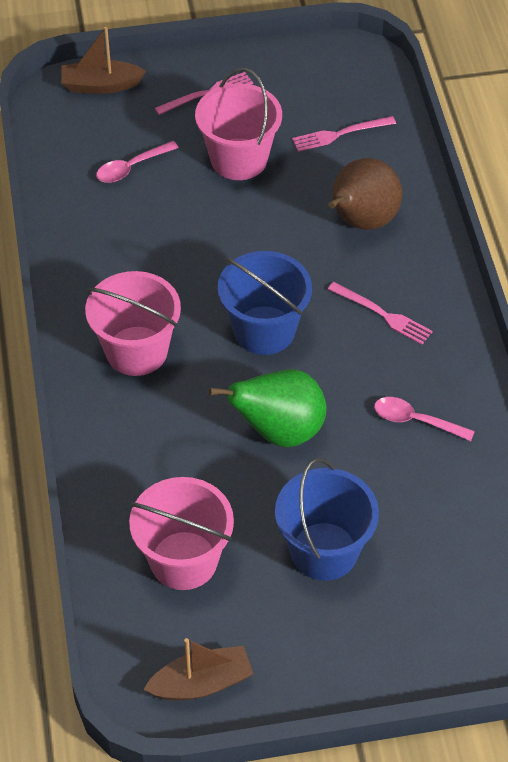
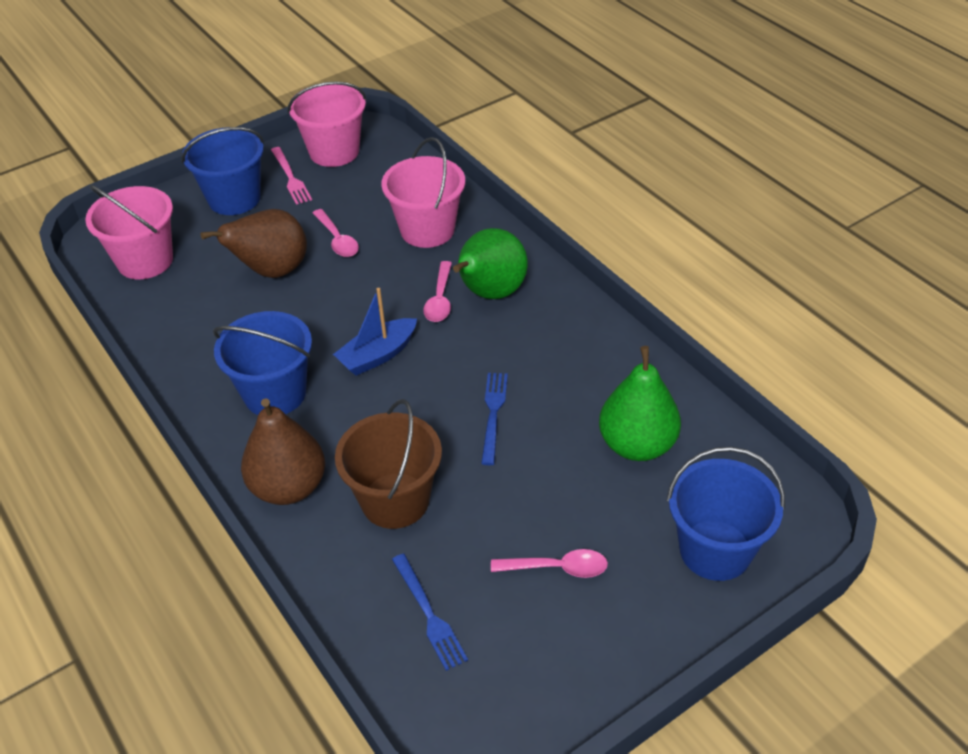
blue boat: none = 0 -> [333,288,417,376] = 1
blue bucket: [218,251,312,355] [275,458,379,581] = 2 -> [182,127,264,215] [213,311,312,415] [667,447,785,581] = 3
blue fork: none = 0 -> [392,554,468,671] [481,373,508,465] = 2
brown boat: [61,27,146,94] [143,638,253,700] = 2 -> none = 0
brown bucket: none = 0 -> [335,399,442,529] = 1
brown pear: [328,158,402,230] = 1 -> [200,209,307,278] [241,398,325,505] = 2
green pear: [209,369,326,447] = 1 -> [453,228,528,299] [599,346,681,461] = 2
pink fork: [155,72,253,115] [292,116,396,152] [328,282,433,345] = 3 -> [271,147,312,205] = 1
pink spoon: [96,141,179,183] [374,397,475,441] = 2 -> [313,209,359,257] [423,261,452,322] [491,549,608,578] = 3

